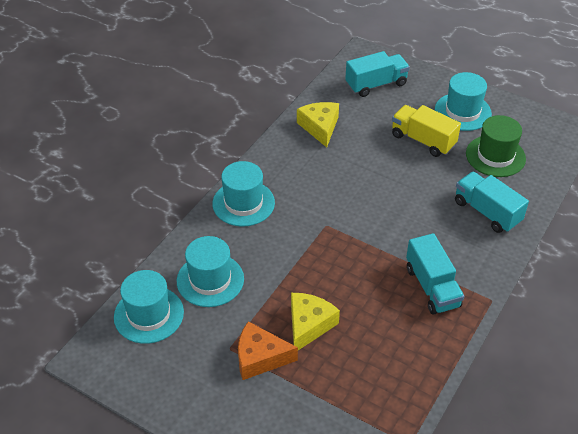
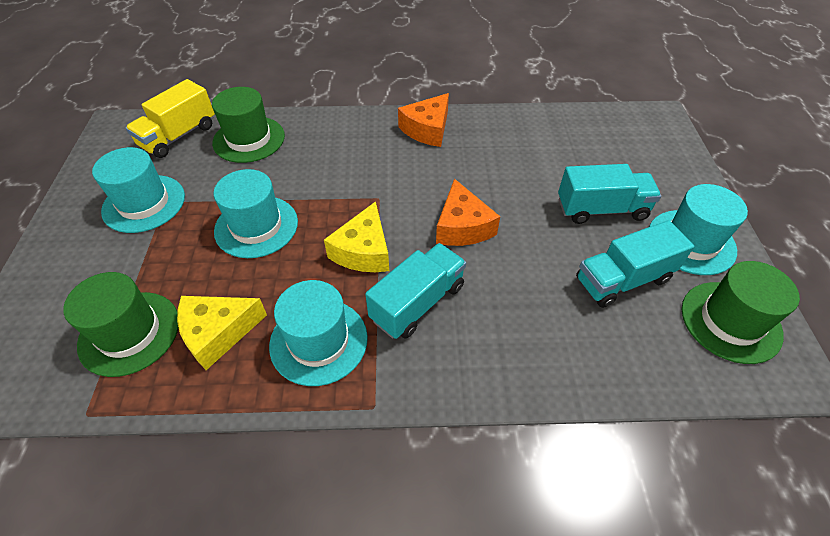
green hat: [466,115,526,177] = 1 -> [63,272,179,377] [212,87,285,163] [682,261,800,364] = 3
orange cheese: [238,322,298,380] = 1 -> [398,93,449,147] [436,179,500,246] = 2

